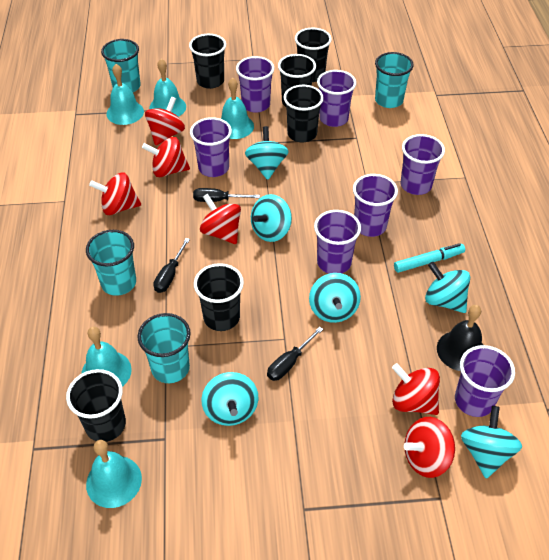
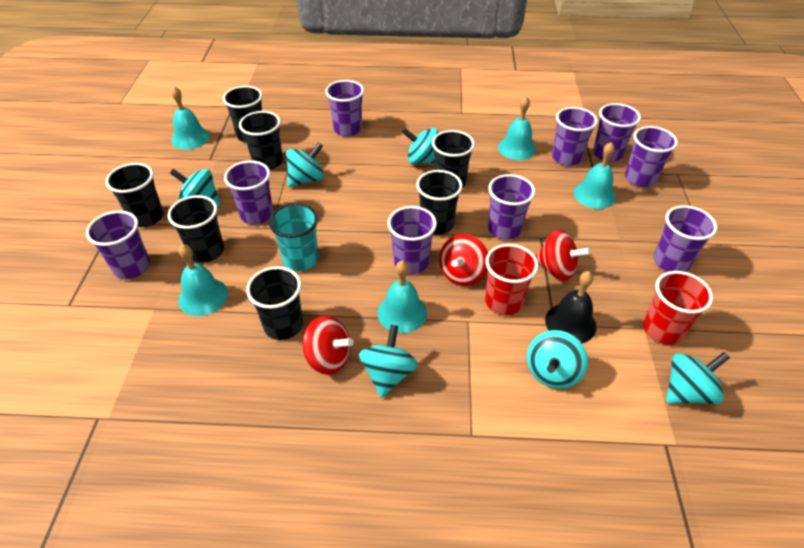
black cup: [66,369,126,442] [189,34,226,89] [194,263,244,331] [278,54,316,107] [284,85,324,142] [295,28,332,82] = 6 -> [106,163,164,227] [168,195,224,263] [223,86,262,143] [239,111,283,170] [246,266,303,340] [416,170,463,235] [432,130,475,187] = 7
black screwdriver: [153,238,190,293] [193,188,260,202] [267,327,323,381] = 3 -> none = 0
purple cup: [190,117,232,177] [236,56,274,113] [314,210,361,274] [317,70,356,127] [353,174,398,237] [401,134,445,195] [455,345,515,417] = 7 -> [86,211,150,279] [224,160,273,225] [325,80,364,136] [387,206,437,274] [488,174,535,240] [552,107,598,166] [593,103,641,162] [625,126,678,187] [654,205,717,272] = 9
red cup: none = 0 -> [485,244,539,315] [643,271,713,345] = 2
red spinning top: [89,172,141,215] [142,137,190,177] [145,97,185,146] [200,194,241,244] [392,363,440,415] [404,417,455,478] = 6 -> [303,316,354,375] [439,234,488,286] [535,230,591,281] = 3
turquoise cup: [86,230,136,296] [101,39,141,92] [138,313,191,383] [375,52,414,108] = 4 -> [269,203,318,271] = 1
turquoise marker: [394,243,465,273] = 1 -> none = 0

